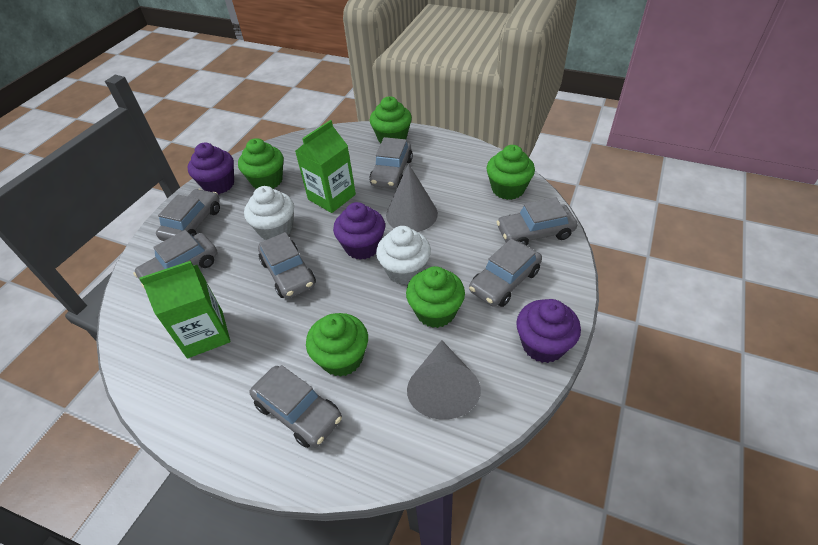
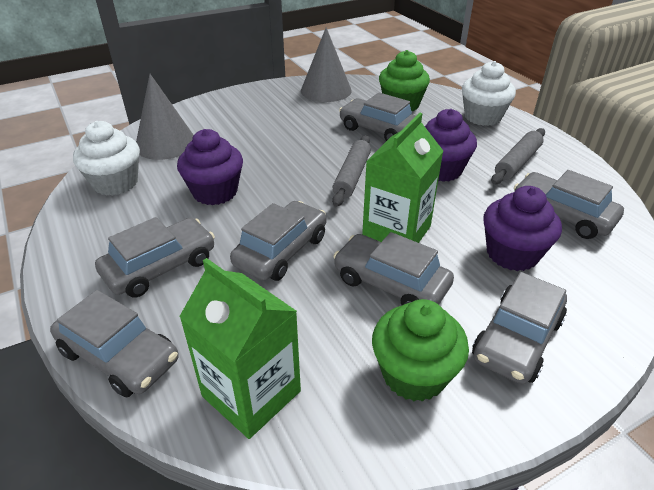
green cupcake: [238,138,283,189] [306,313,368,377] [370,96,412,144] [406,266,465,328] [486,145,535,200] = 5 -> [372,299,469,402] [379,50,430,111] = 2
grey rolling pin: none = 0 -> [332,135,371,207] [491,128,545,184] = 2

